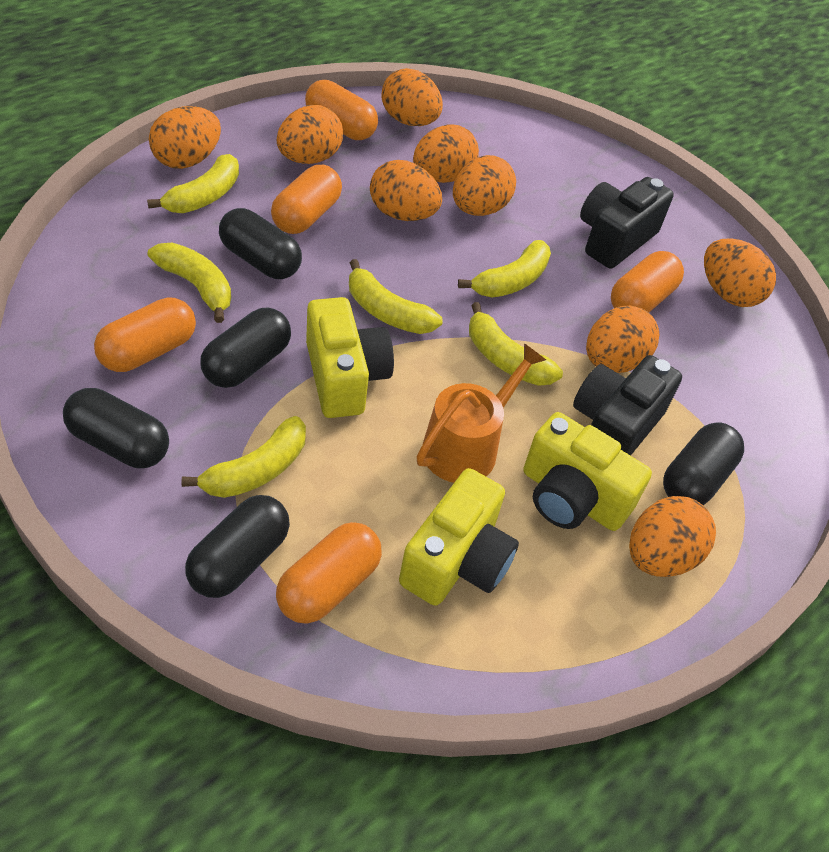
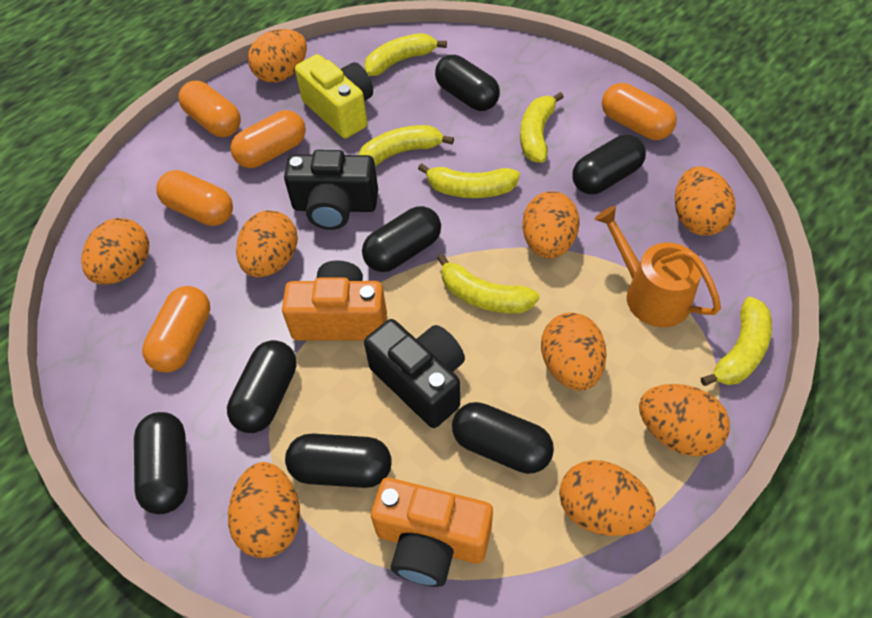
black capsule: [63,388,169,468] [185,495,290,598] [200,307,291,388] [219,208,302,279] [663,422,744,505] = 5 -> [134,412,188,514] [227,340,297,433] [285,434,392,488] [362,206,441,272] [435,55,500,111] [452,402,554,474] [572,134,646,194] = 7
orange camera: none = 0 -> [282,260,387,340] [371,478,493,587] = 2
yellow camera: [306,297,394,418] [399,468,519,606] [523,412,652,531] = 3 -> [295,54,373,138] = 1

